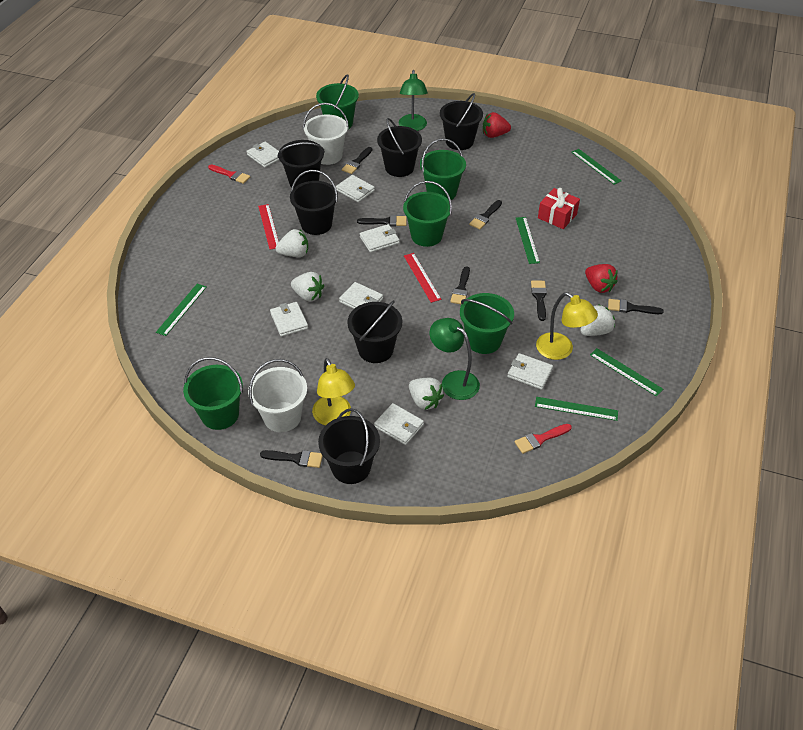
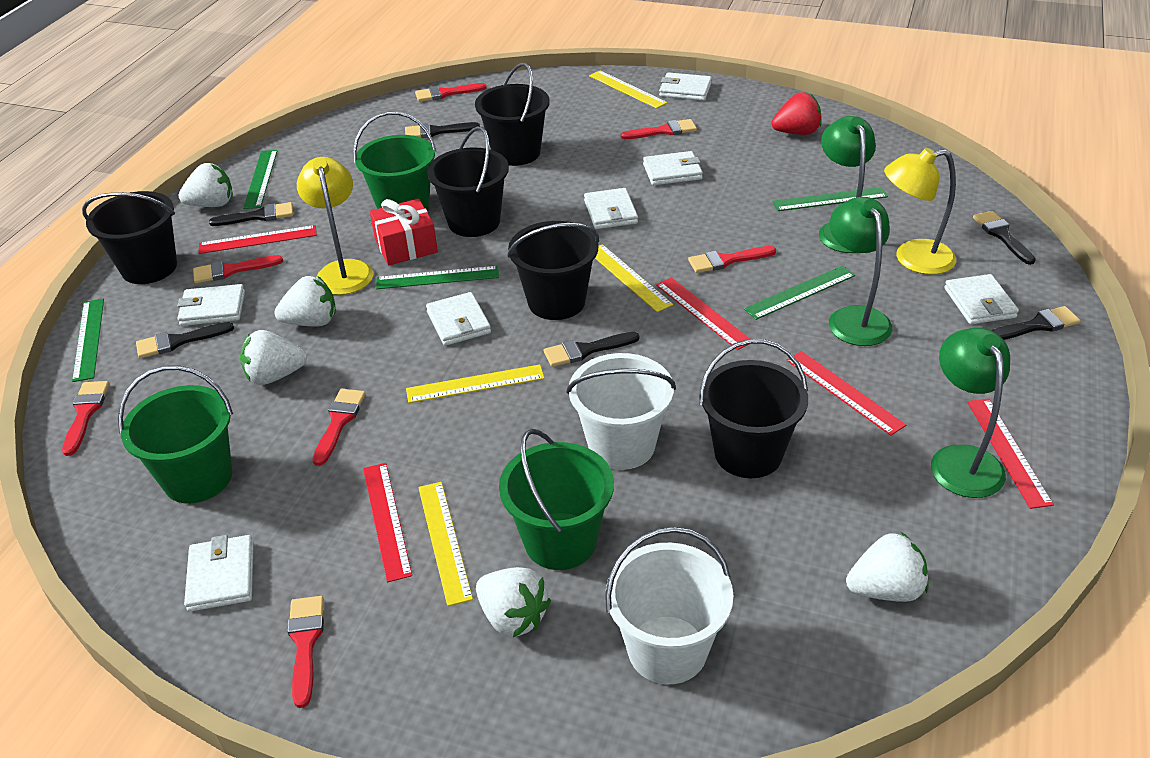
black brush: [260,450,323,468] [342,147,372,174] [357,215,407,226] [450,266,470,305] [469,200,502,230] [531,281,547,321] [608,299,664,314] = 7 -> [136,322,234,358] [209,202,293,226] [405,122,480,138] [544,332,639,367] [973,211,1036,265] [991,306,1081,340] = 6
black bucket: [277,140,325,188] [290,170,338,235] [318,408,380,484] [347,300,402,363] [377,118,422,177] [440,93,483,150] = 6 -> [82,191,177,284] [427,126,509,237] [475,63,550,166] [507,221,599,320] [699,339,808,478] = 5
green bucket: [183,357,243,430] [316,74,359,129] [403,181,452,247] [420,138,466,200] [460,293,514,354] = 5 -> [118,365,233,504] [353,112,437,211] [499,429,614,570] = 3
green lamp: [399,70,428,131] [430,318,480,400] = 2 -> [819,116,876,253] [829,197,892,346] [931,328,1010,498] = 3
red brush: [208,165,250,184] [515,424,572,454] = 2 -> [62,381,109,456] [193,255,283,283] [287,596,324,708] [312,389,366,466] [415,83,487,102] [621,119,697,139] [688,246,776,273] = 7
red ruler: [258,204,279,250] [404,253,441,303] = 2 -> [199,225,317,254] [363,463,412,582] [656,277,750,350] [787,351,906,436] [967,398,1054,509] = 5
red strawberry: [483,112,511,138] [585,264,618,293] = 2 -> [772,92,822,135] = 1
white strawberry: [275,229,308,257] [291,272,324,302] [409,378,444,410] [580,304,615,336] = 4 -> [178,163,233,207] [240,330,307,385] [274,276,336,326] [476,567,551,637] [846,532,928,602] = 5
yellow ruler: none = 0 -> [406,364,545,403] [418,482,473,606] [589,71,667,109] [595,244,673,312] = 4

